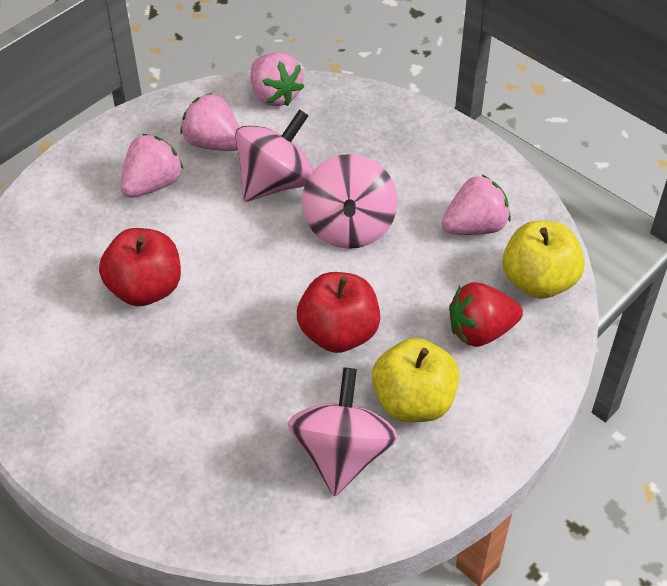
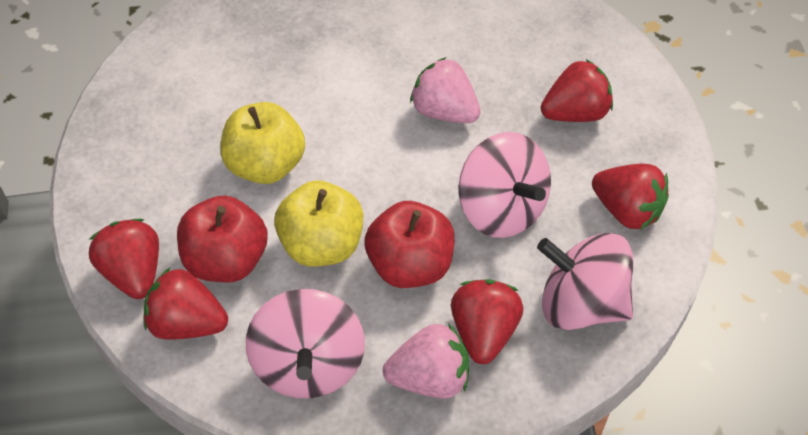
pink strawberry: [120,134,183,197] [180,93,240,151] [251,52,304,106] [442,175,511,235] = 4 -> [383,323,469,399] [410,57,481,123] = 2
red strawberry: [449,282,523,347] = 1 -> [89,219,159,299] [143,268,228,340] [451,279,523,364] [541,59,613,122] [592,164,669,230] = 5

